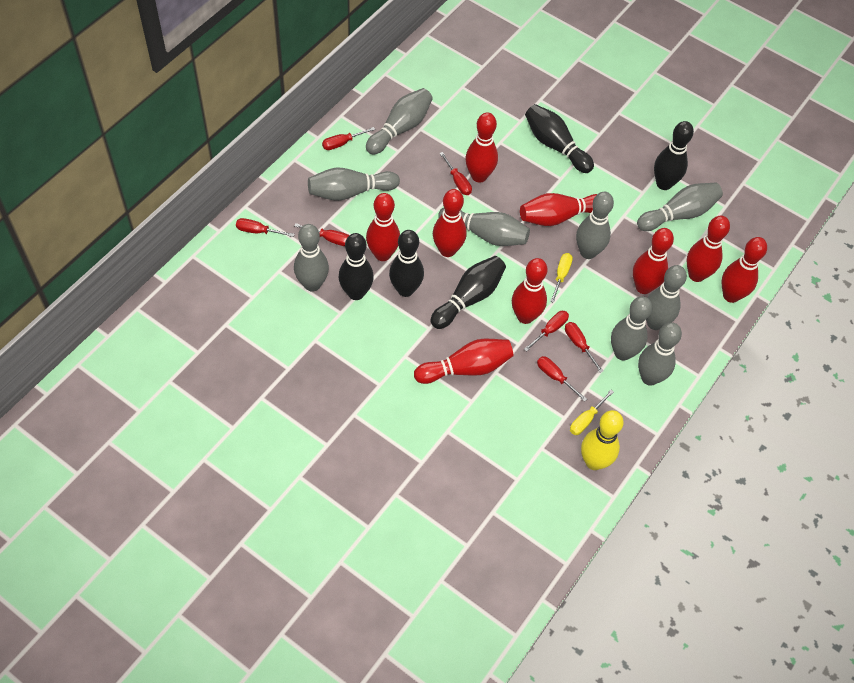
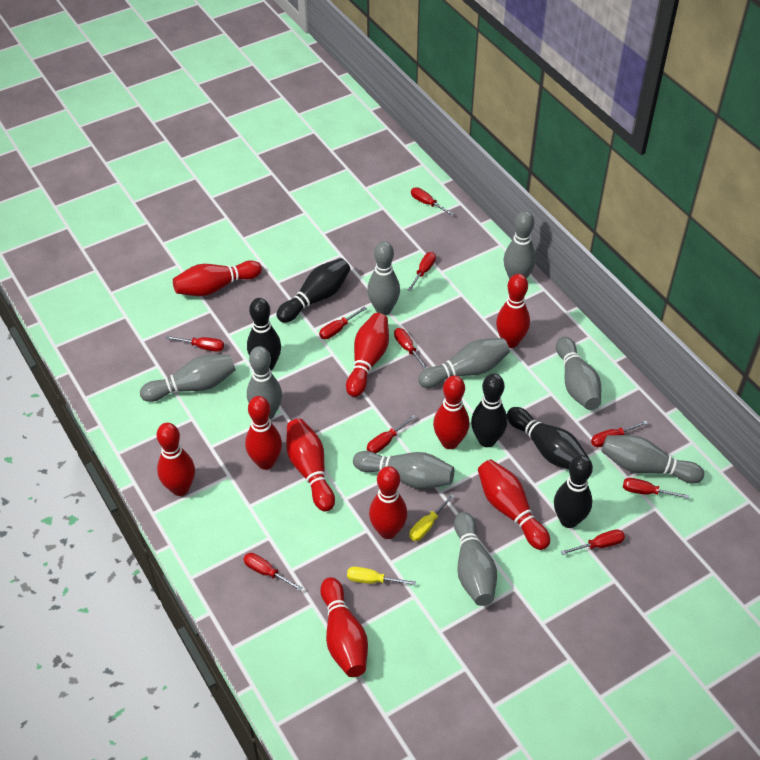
red bowling pin: [366,193,400,261] [414,339,514,384] [433,189,467,257] [465,112,498,183] [512,258,548,324] [520,193,597,226] [633,228,674,294] [687,216,730,282] [722,237,767,303] = 9 -> [157,423,195,496] [173,260,262,296] [245,396,282,470] [286,419,335,512] [320,577,368,677] [346,313,389,397] [369,466,407,539] [433,375,469,449] [478,460,550,550] [496,274,530,348] = 10
red screwdriver: [236,218,295,237] [294,223,349,246] [322,127,375,150] [440,152,472,195] [524,311,569,352] [537,356,587,402] [565,322,603,373] = 7 -> [166,336,224,352] [243,553,303,591] [319,306,367,339] [367,415,416,453] [394,328,427,370] [408,252,436,291] [411,187,454,216] [561,529,625,555] [591,421,648,448] [623,478,689,499] = 10
yellow bowling pin: [581,410,624,470] = 1 -> none = 0

